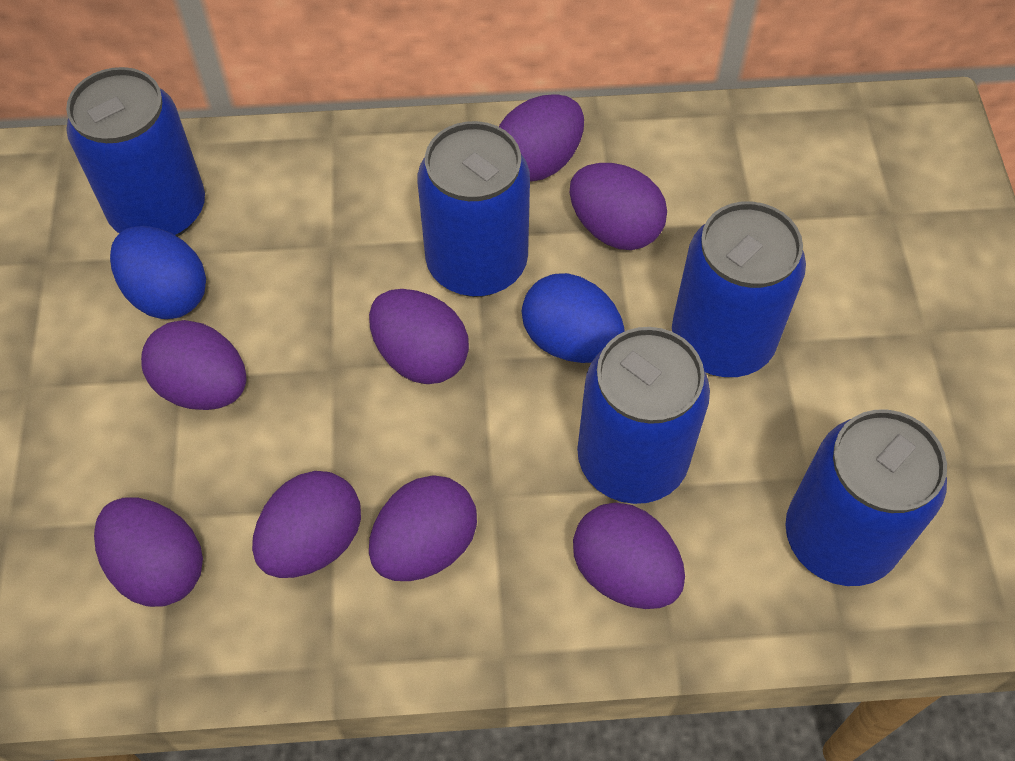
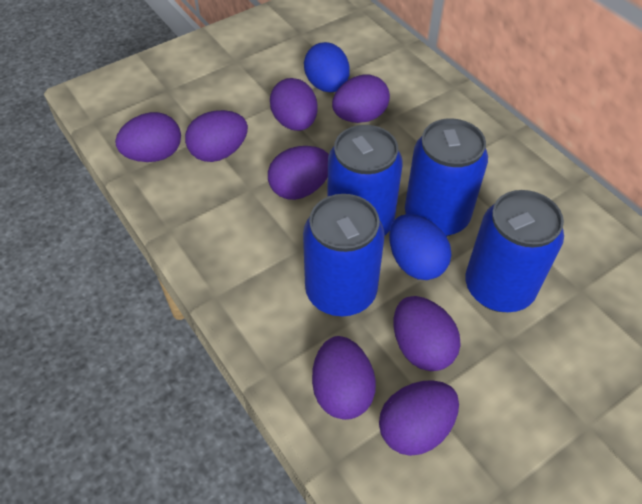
blue can: [66,67,205,237] [418,121,530,297] [577,327,710,504] [672,201,806,377] [785,410,947,586] = 5 -> [303,194,385,316] [327,125,403,236] [405,118,488,236] [465,190,564,312] = 4

